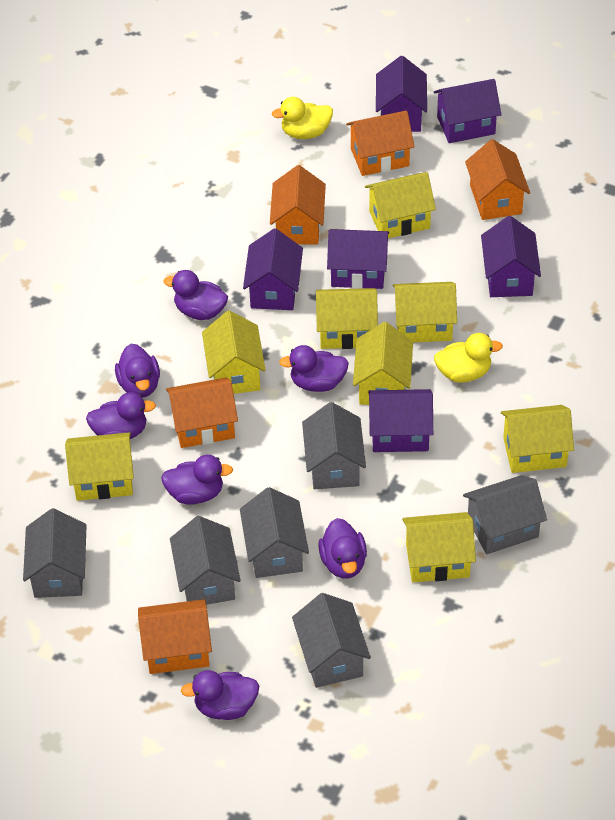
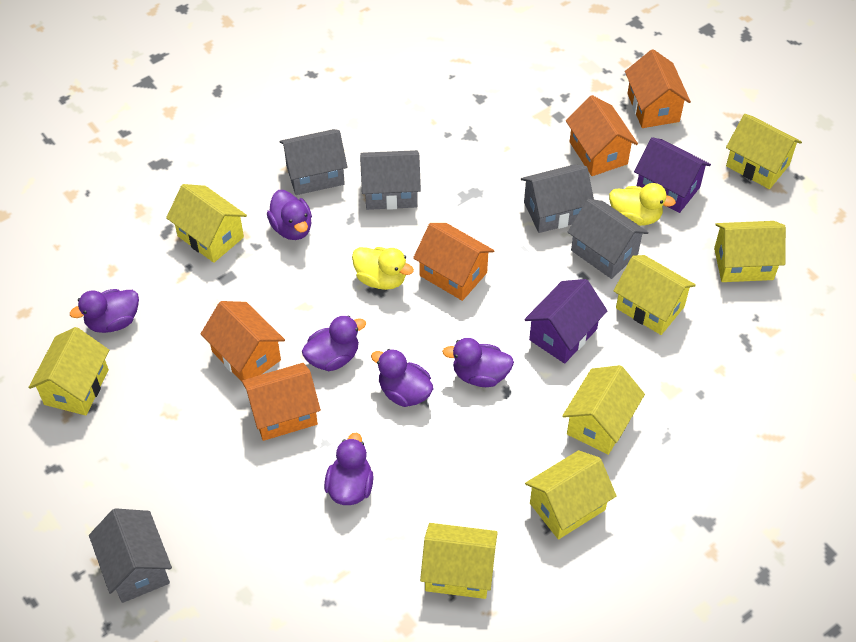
grey house: [23,508,87,598] [170,516,241,605] [240,487,309,578] [292,593,371,688] [302,402,366,489] [463,475,547,554] = 6 -> [89,508,172,603] [279,129,348,195] [360,150,421,210] [521,164,594,233] [568,199,649,279] = 5
purple duck: [86,392,156,439] [115,344,160,398] [161,455,233,505] [164,270,228,320] [181,670,259,720] [279,345,349,392] [318,518,367,579] = 7 -> [70,289,139,333] [267,190,312,240] [302,315,366,371] [324,433,374,505] [371,349,433,407] [442,338,514,387] = 6
purple house: [243,229,303,310] [327,229,389,289] [368,389,433,452] [376,56,427,132] [434,79,502,143] [481,216,541,297] = 6 -> [524,279,607,364] [634,137,711,213] = 2

